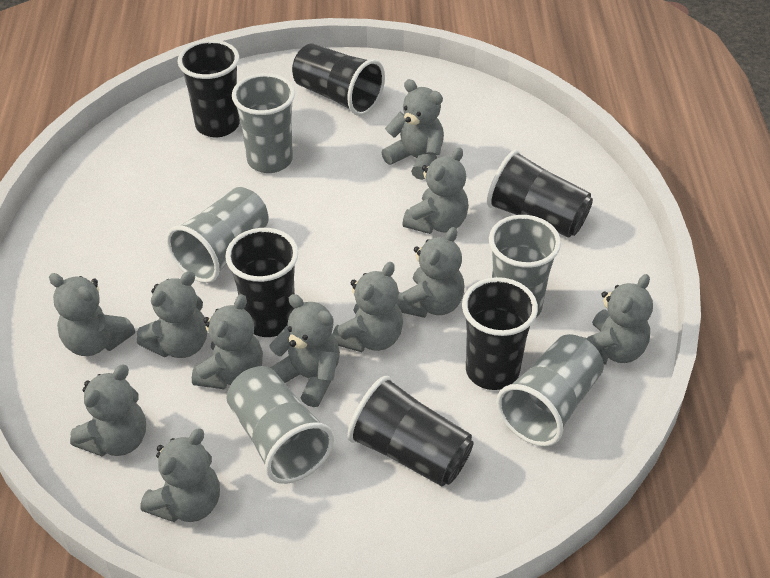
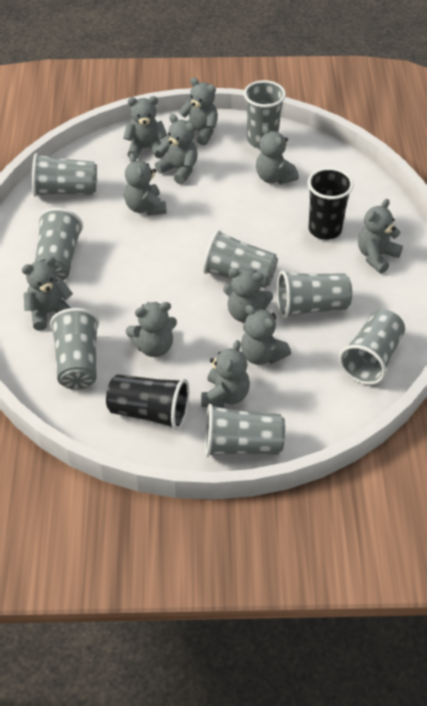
black cup: [178,40,240,137] [225,228,298,337] [292,43,385,116] [347,376,474,486] [462,277,538,390] [487,150,593,238] = 6 -> [106,374,189,430] [308,168,354,240] = 2
grey cup: [166,187,269,283] [226,366,334,484] [232,73,295,173] [489,215,561,318] [496,334,604,446] = 5 -> [32,153,97,197] [35,208,83,282] [50,308,99,390] [203,230,278,288] [205,404,285,457] [244,80,286,149] [277,270,352,318] [339,309,405,385] = 8

